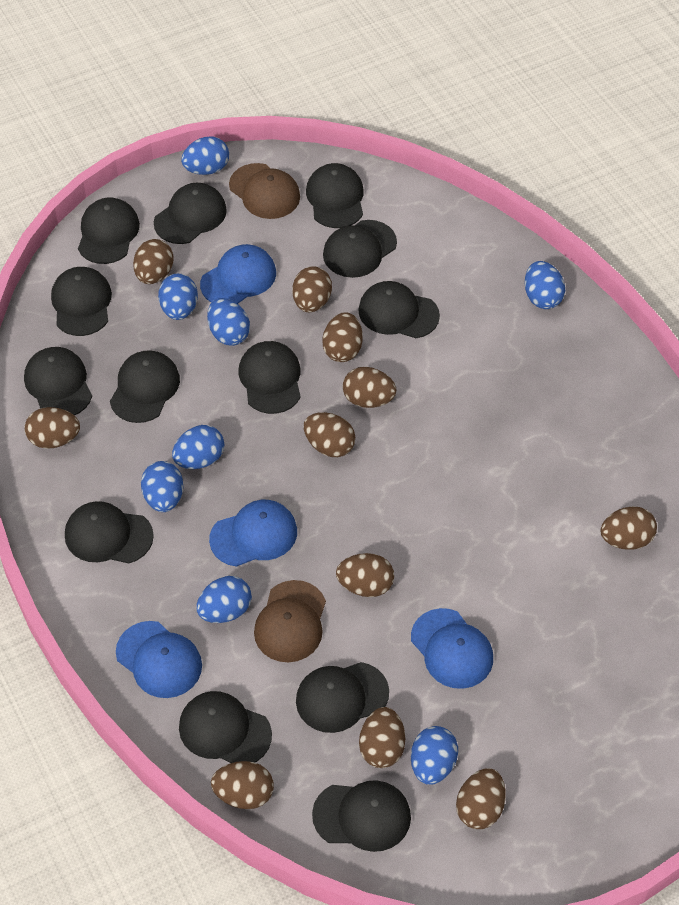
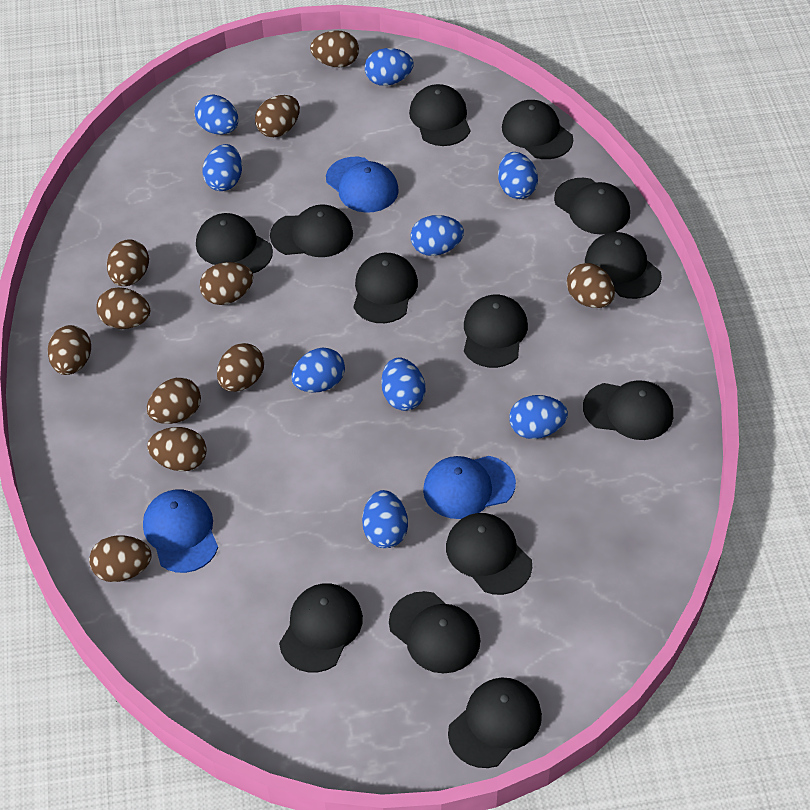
blue cap: [116,621,202,698] [200,244,276,304] [209,500,297,567] [411,608,493,689] = 4 -> [143,489,218,573] [326,157,399,213] [423,456,516,519] = 3
blue egg: [141,461,183,512] [158,274,198,320] [172,425,224,469] [181,137,229,175] [196,576,252,623] [207,298,250,346] [411,726,458,785] [525,261,565,309] = 8 -> [194,94,238,135] [203,144,242,191] [291,348,345,393] [362,490,408,548] [365,48,413,86] [382,357,425,411] [411,215,464,256] [498,152,538,199] [509,395,568,439] = 9
brown cap: [229,163,300,219] [254,580,326,662] = 2 -> none = 0

